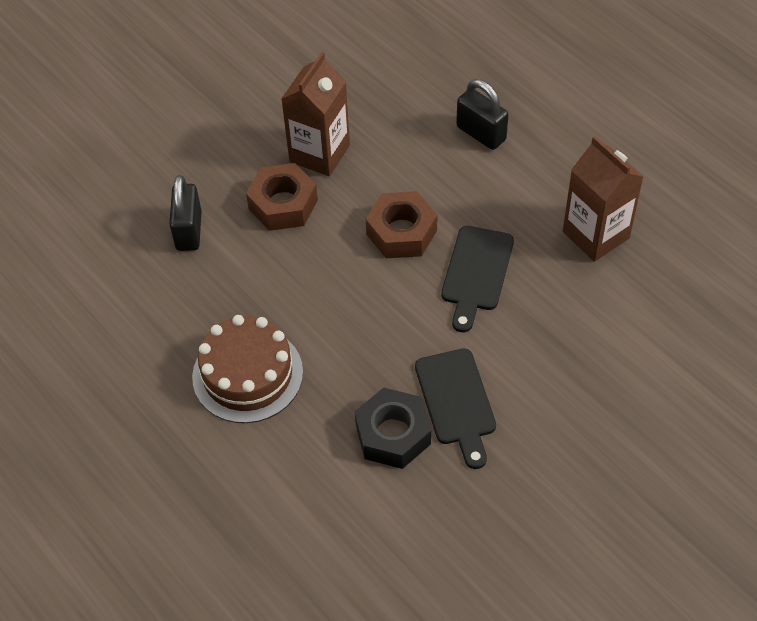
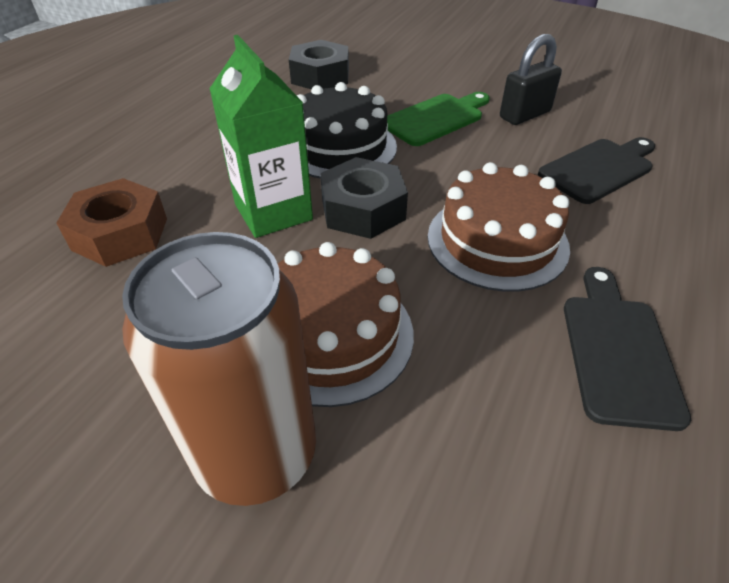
black cake: none = 0 -> [297,82,397,179] = 1
black nut: [355,387,431,469] = 1 -> [289,40,349,89] [320,157,408,239] = 2
black padlock: [169,175,202,251] [456,79,509,150] = 2 -> [500,34,562,125] = 1
brown cake: [192,315,303,423] = 1 -> [278,242,414,407] [428,162,570,292] = 2
brown can: none = 0 -> [122,232,316,506] = 1
brown carton: [281,52,350,176] [563,136,643,262] = 2 -> none = 0
brown nut: [246,163,318,231] [366,191,437,258] = 2 -> [56,178,167,267] = 1
green carton: none = 0 -> [209,35,313,238] = 1
green cutting board: none = 0 -> [387,92,490,146] = 1

